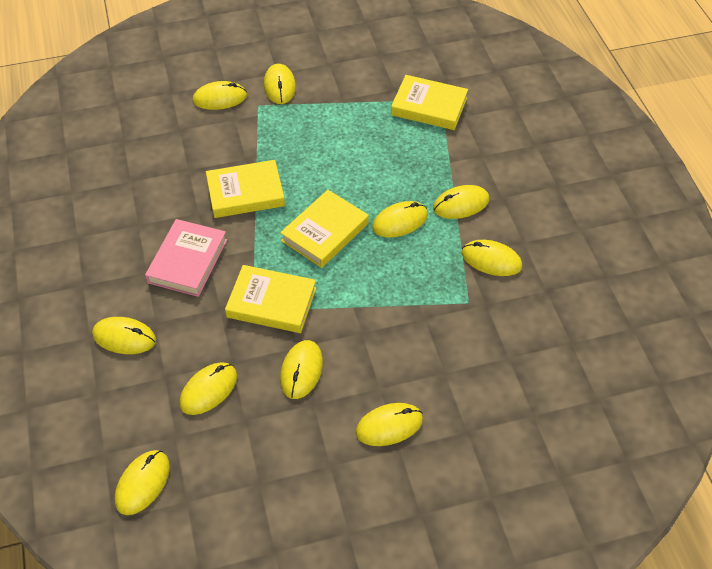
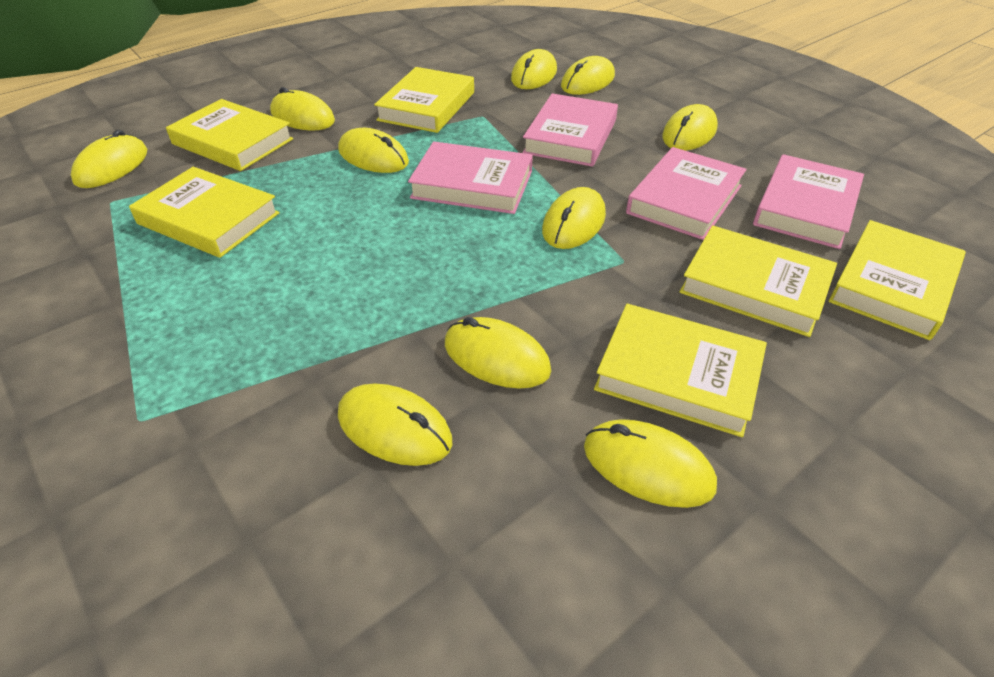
pink book: [145,219,227,297] = 1 -> [408,141,533,214] [522,93,618,167] [626,147,747,240] [753,154,864,249] = 4
yellow book: [206,160,285,218] [225,265,316,333] [280,190,369,268] [391,75,468,130] = 4 -> [129,167,280,258] [166,99,293,171] [374,67,474,133] [594,304,767,437] [680,225,837,337] [829,220,966,340] = 6

